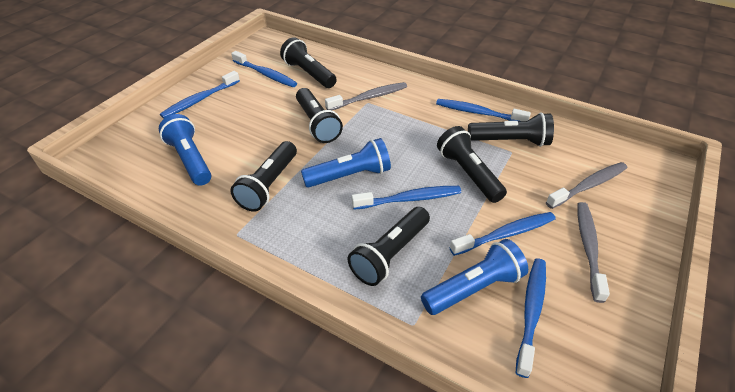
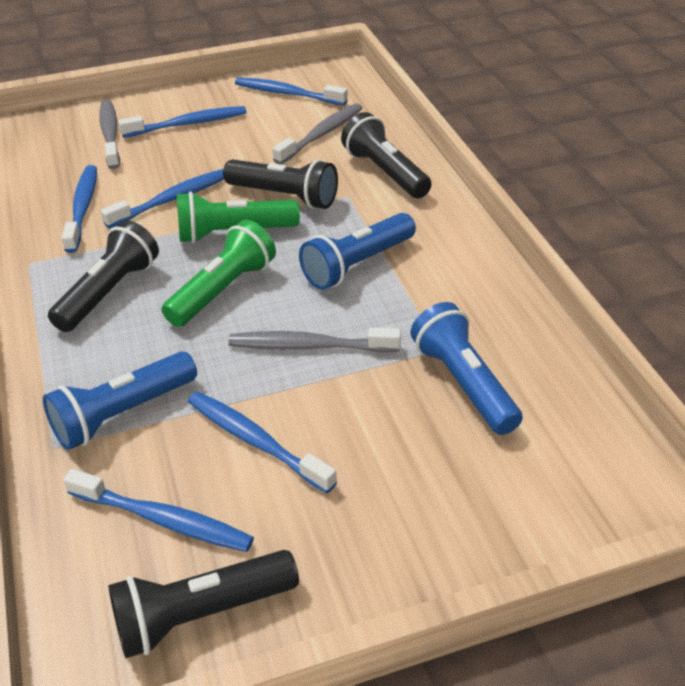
black flashlight: [231,141,297,212] [280,37,337,88] [296,88,343,143] [348,207,430,286] [437,126,507,203] [468,112,554,147] = 6 -> [48,220,159,332] [108,550,299,659] [223,159,338,209] [341,112,432,198] = 4
green flashlight: none = 0 -> [161,220,276,327] [177,192,300,243] = 2

